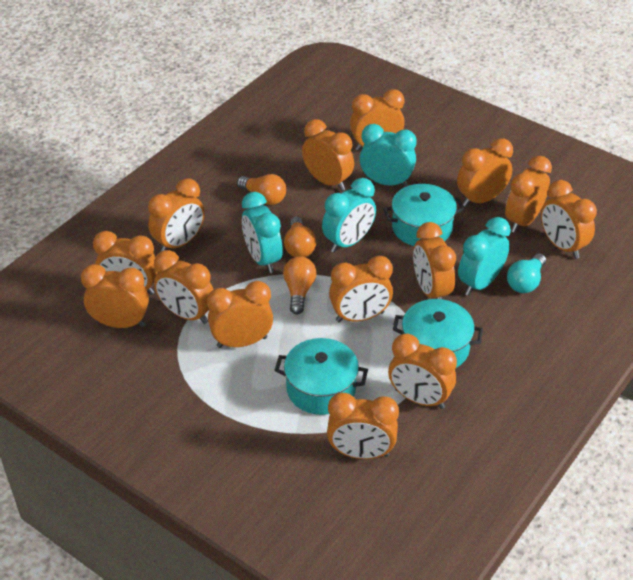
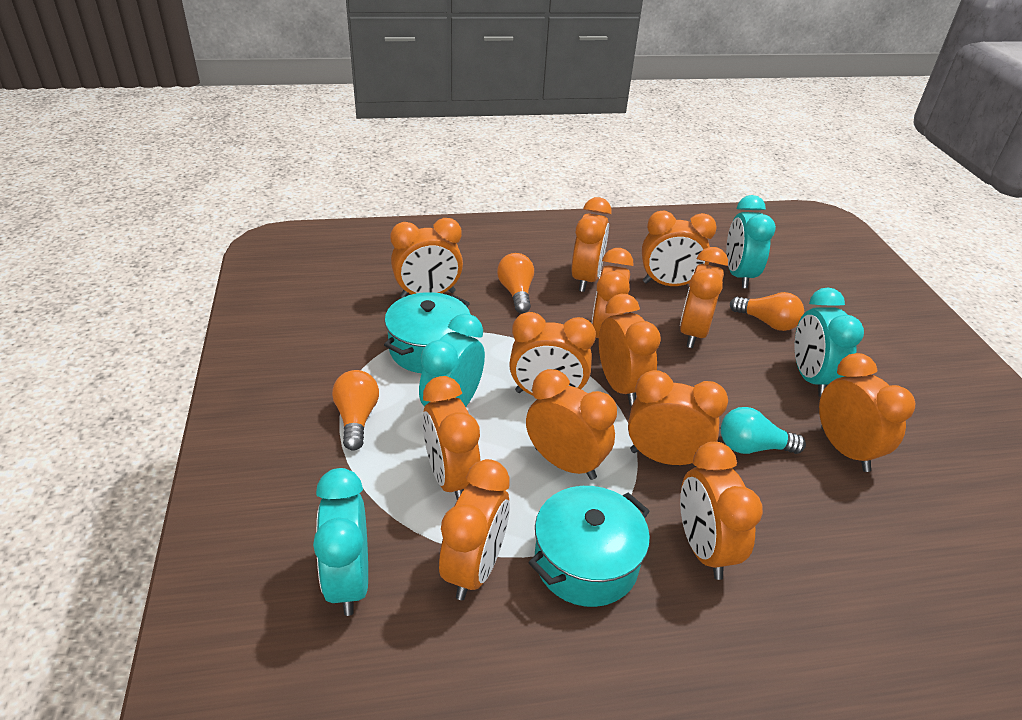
orange clock: [81,264,149,328] [93,231,158,295] [148,178,205,252] [154,250,214,324] [207,281,273,348] [302,119,354,191] [327,393,399,459] [329,256,393,322] [350,89,405,151] [388,333,457,409] [413,222,456,299] [457,138,513,207] [505,156,552,233] [541,180,597,259] = 14 -> [391,218,463,298] [422,376,481,500] [439,459,510,600] [509,312,596,396] [526,369,617,480] [571,197,611,292] [592,248,633,338] [599,294,661,405] [628,370,728,467] [642,210,717,286] [680,247,728,348] [680,442,763,580] [819,353,915,472] = 13
turquoise pot: [274,338,368,415] [383,184,465,246] [393,299,483,368] = 3 -> [384,292,470,373] [528,486,650,607] = 2

